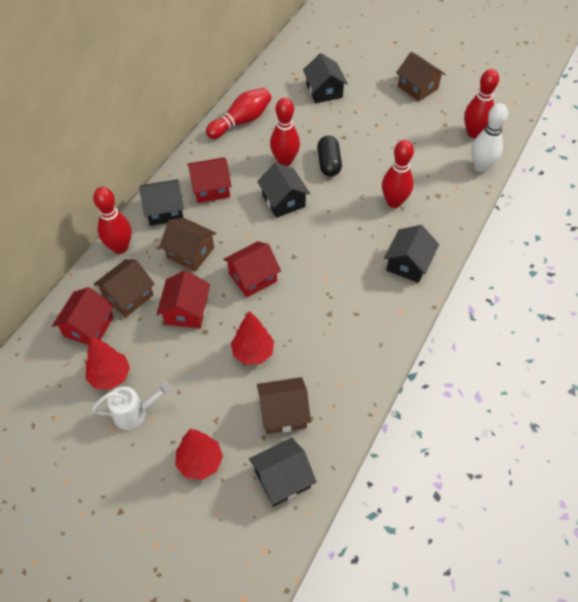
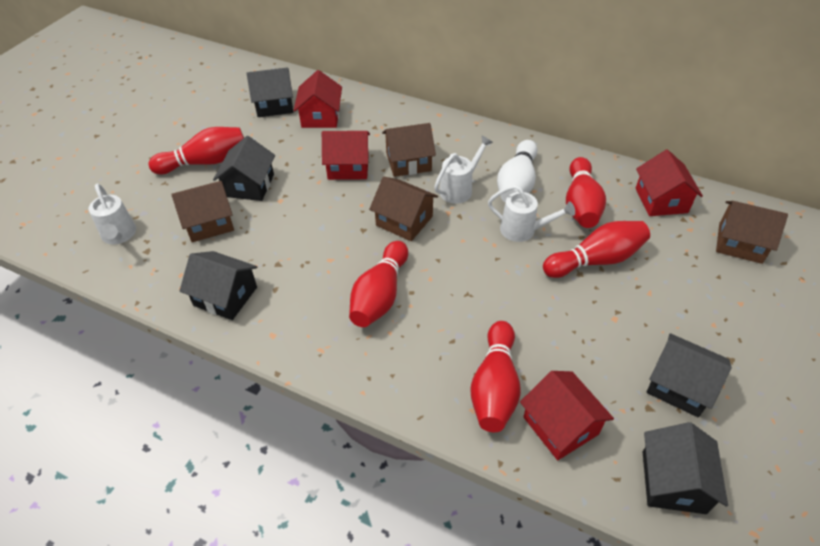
black capsule: [317,136,342,177] = 1 -> none = 0
red tree: [86,336,130,390] [175,429,223,480] [231,311,274,365] = 3 -> none = 0
white watering can: [92,381,172,430] = 1 -> [89,183,136,244] [434,136,493,204] [488,185,575,242] = 3

